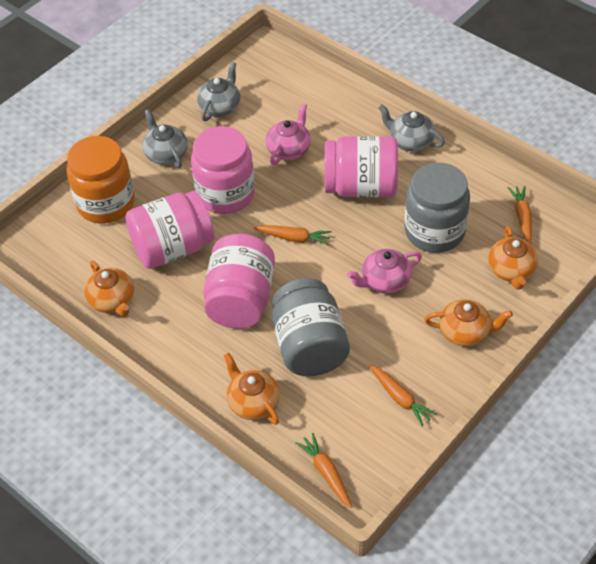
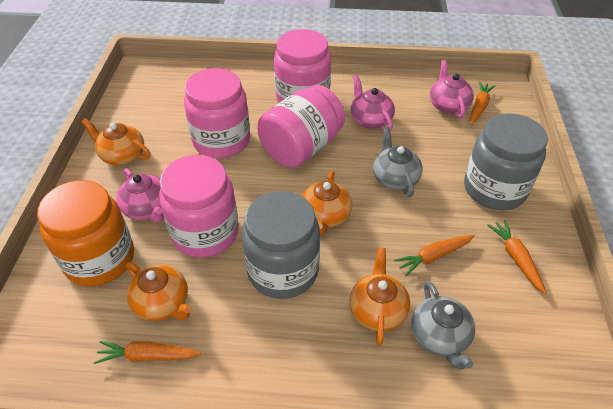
grey teapot: [143,109,188,168] [197,62,240,121] [378,104,445,151] = 3 -> [373,127,423,197] [412,281,475,370] = 2
pink teapot: [266,103,311,165] [347,249,422,294] = 2 -> [116,168,164,222] [351,75,395,132] [430,60,474,118] = 3

